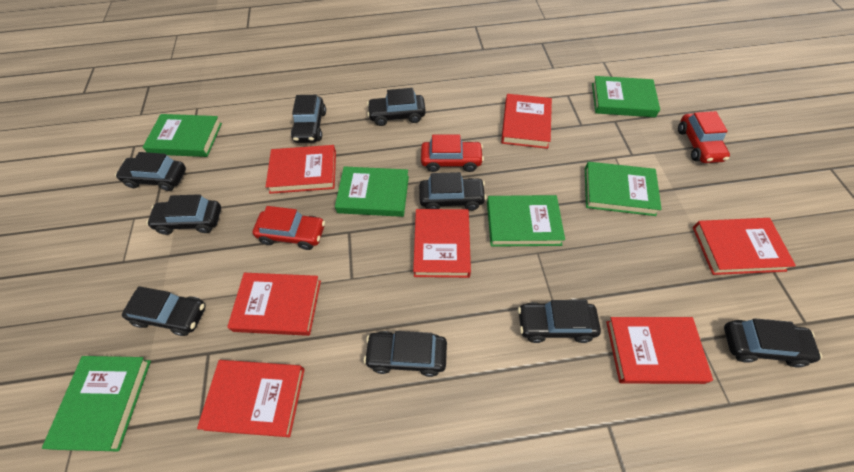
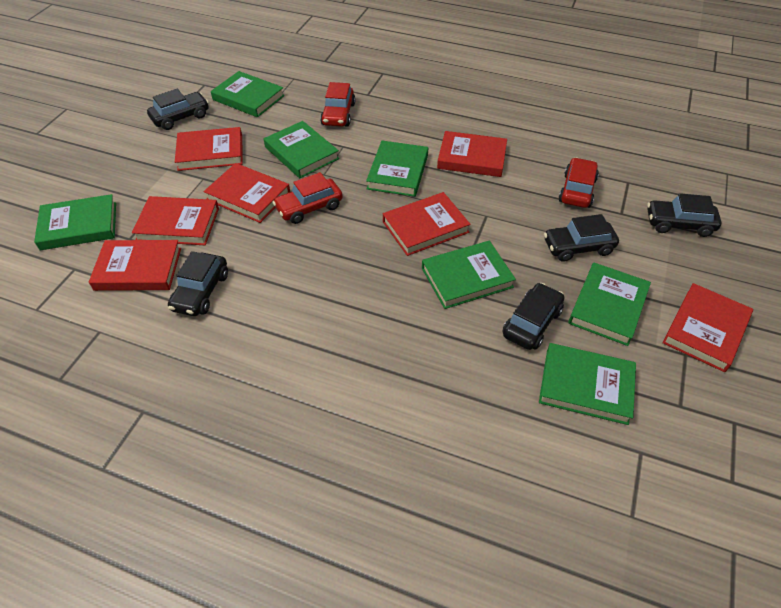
black car: [115,152,186,191] [122,286,206,336] [146,194,221,235] [291,95,326,143] [364,331,447,377] [367,88,426,126] [419,172,486,211] [518,300,601,343] [724,318,822,367] = 9 -> [147,89,209,130] [168,251,228,316] [503,283,564,350] [544,214,619,262] [647,193,721,237] = 5
green book: [42,356,151,451] [143,114,222,157] [335,166,409,217] [487,195,565,247] [585,162,662,216] [592,76,660,117] = 6 -> [34,194,116,250] [211,71,285,117] [264,121,339,178] [366,141,428,197] [422,241,516,309] [539,343,636,425] [568,263,651,346] = 7

